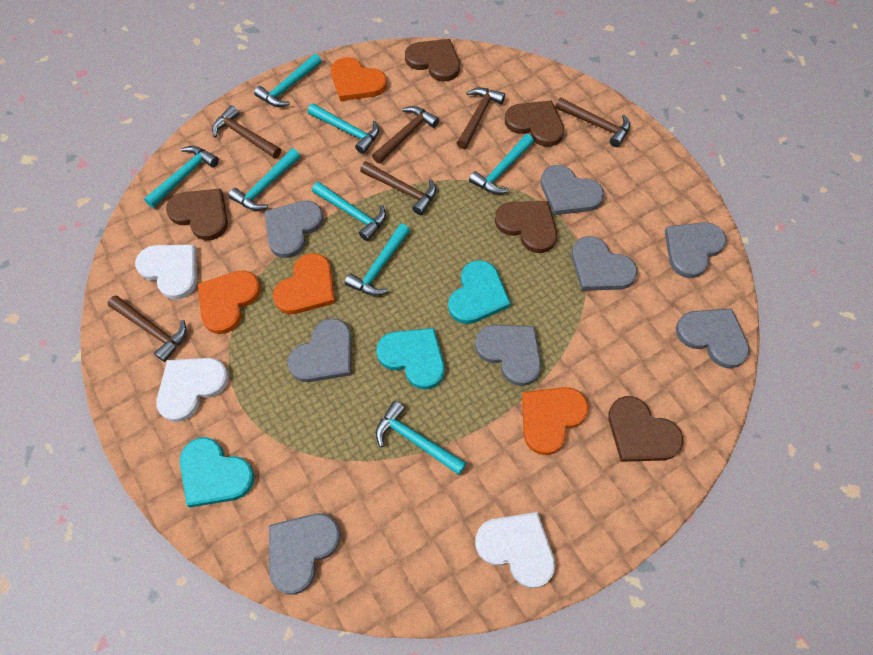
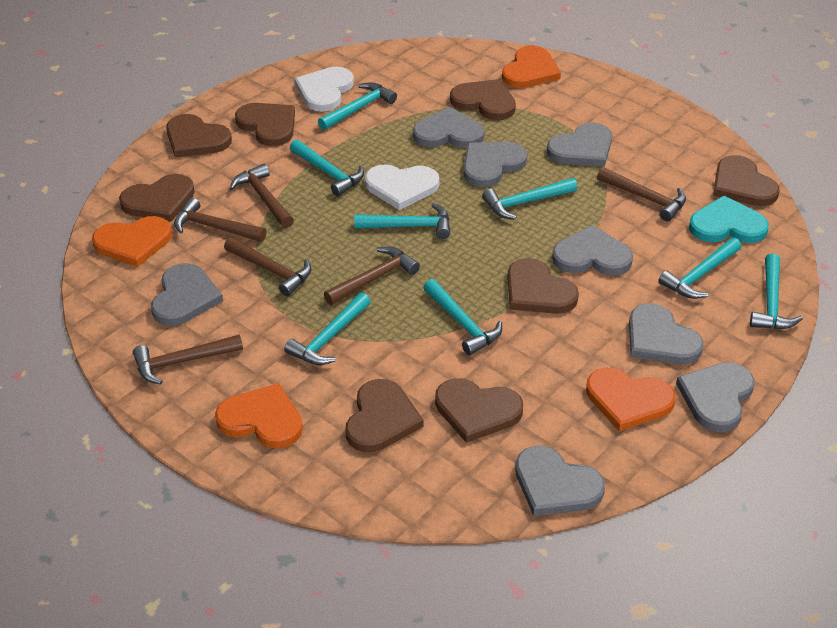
brown heart: [166,189,228,240] [405,39,460,81] [495,201,557,253] [505,100,564,147] [608,396,683,462] = 5 -> [119,174,195,222] [166,114,232,158] [235,103,295,146] [345,379,424,452] [435,378,523,443] [450,79,516,120] [507,258,579,314] [713,155,780,206] = 8
turquoise heart: [180,437,254,508] [376,328,444,389] [448,260,511,324] = 3 -> [689,196,769,243] = 1
white heart: [135,245,197,300] [156,358,229,422] [475,512,555,588] = 3 -> [295,67,354,112] [365,164,439,210] = 2

